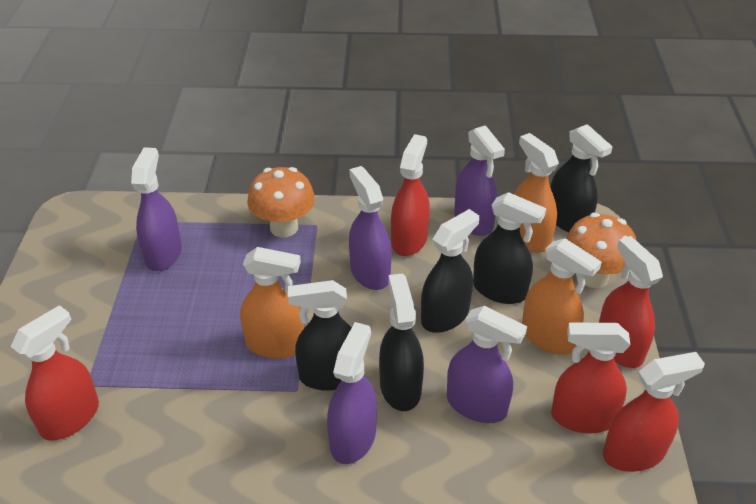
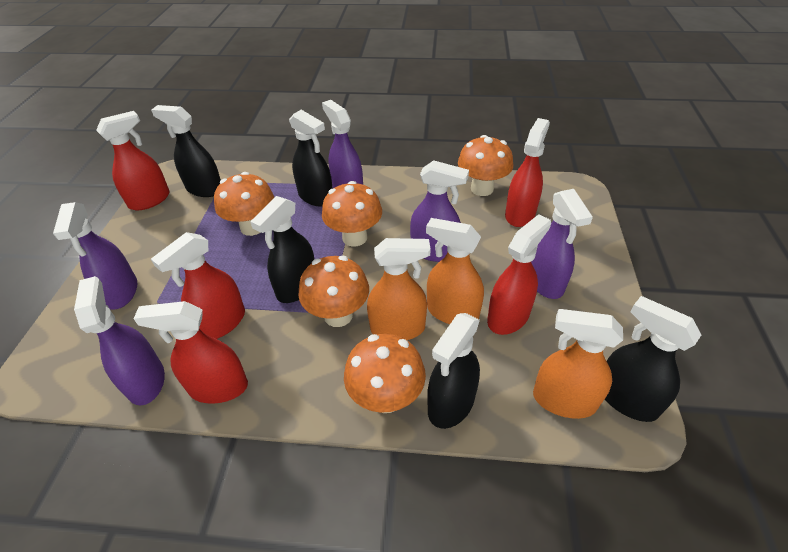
orange mushroom: [248,167,315,237] [566,213,636,288] = 2 -> [214,172,274,236] [299,255,369,327] [322,181,382,246] [344,334,426,413] [458,135,513,196] = 5

